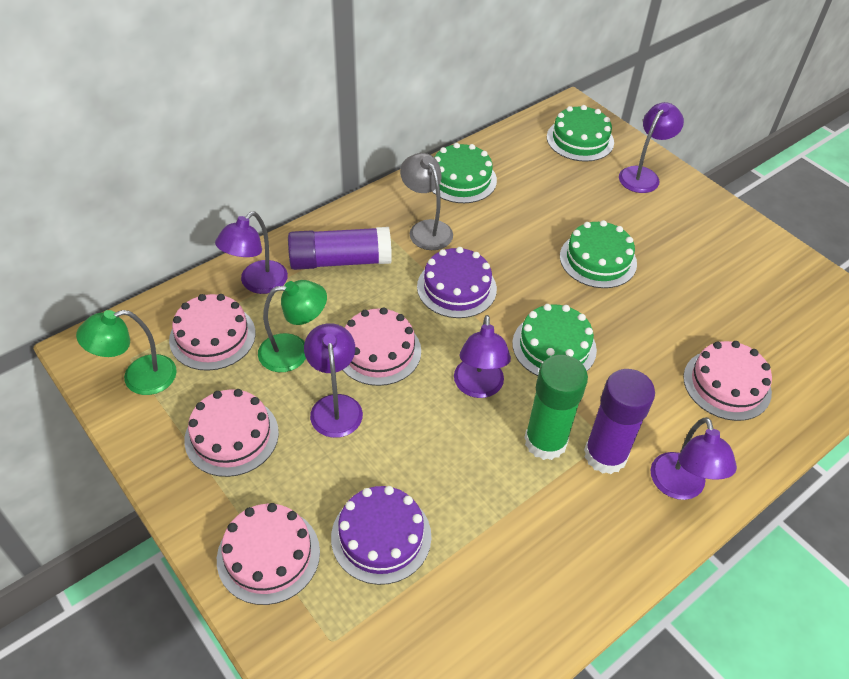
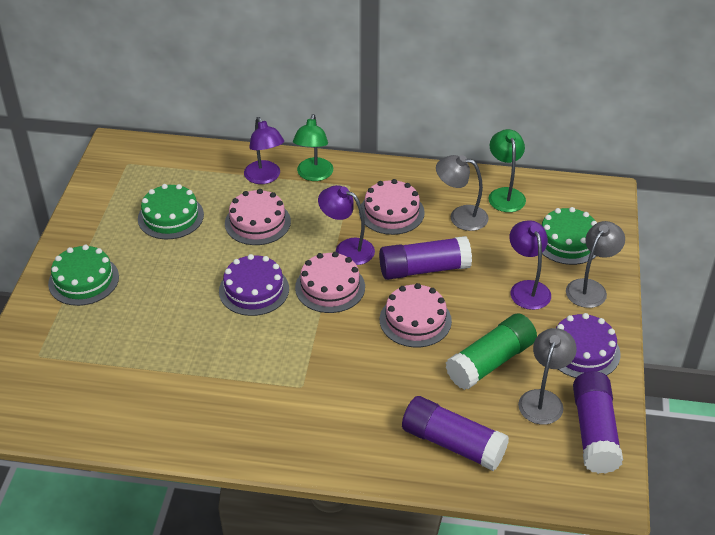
green cake: [432,143,497,203] [512,304,597,376] [547,105,614,162] [560,220,637,288] = 4 -> [48,245,119,306] [138,184,204,239] [541,207,597,265] = 3
grey lamp: [400,153,453,250] = 1 -> [436,155,489,231] [518,328,577,425] [566,221,625,308] = 3
pink cake: [169,294,256,371] [184,389,279,477] [217,503,320,605] [343,307,421,386] [683,341,772,421] = 5 -> [225,189,291,245] [295,252,365,313] [359,179,425,235] [380,283,452,347] = 4
purple glue stick: [288,227,392,270] [584,369,655,474] = 2 -> [379,236,472,280] [402,396,509,471] [573,371,623,474] = 3
purple lamp: [215,211,288,294] [304,323,363,438] [454,315,511,398] [619,102,684,193] [651,417,737,500] = 5 -> [244,117,284,184] [318,185,375,265] [509,220,551,310] = 3

